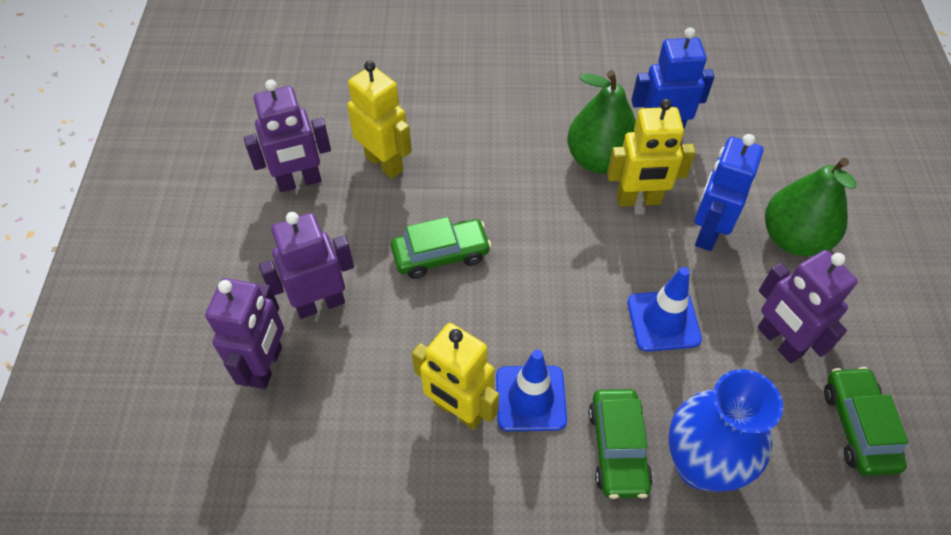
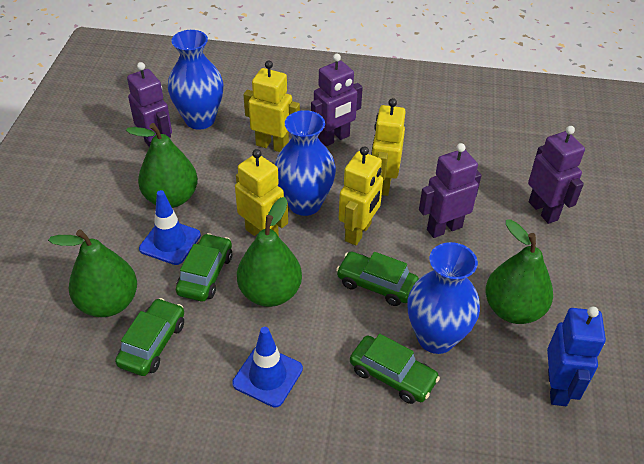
blue robot: [632,27,715,129] [694,134,763,251] = 2 -> [547,307,606,406] = 1
blue vase: [669,369,783,492] = 1 -> [168,30,224,130] [275,110,336,216] [407,242,480,354] = 3
green car: [391,217,491,279] [589,389,653,499] [824,367,909,476] = 3 -> [115,298,184,376] [176,233,232,301] [336,252,419,306] [350,334,440,404] = 4
green pear: [567,70,636,174] [765,158,857,256] = 2 -> [48,229,137,317] [126,123,198,208] [237,197,302,307] [485,219,553,324] = 4
yellow robot: [347,60,412,179] [412,323,499,430] [607,99,696,207] = 3 -> [235,149,288,236] [244,61,300,152] [339,146,383,245] [371,98,406,196] = 4

